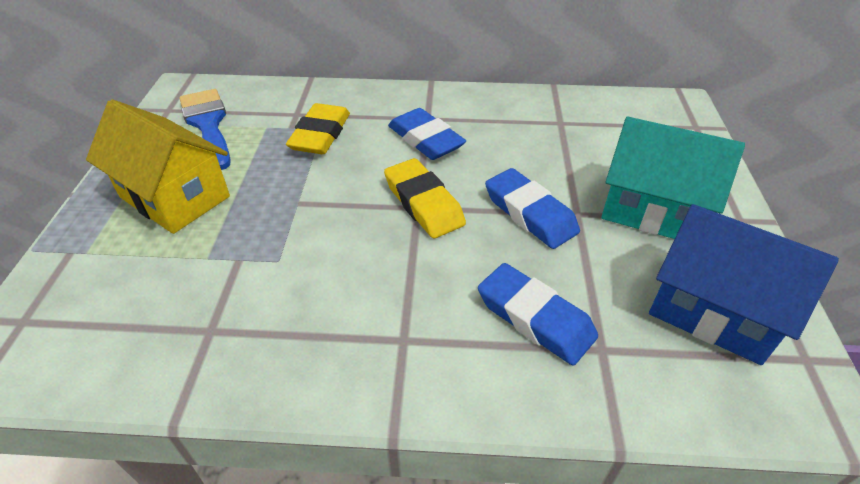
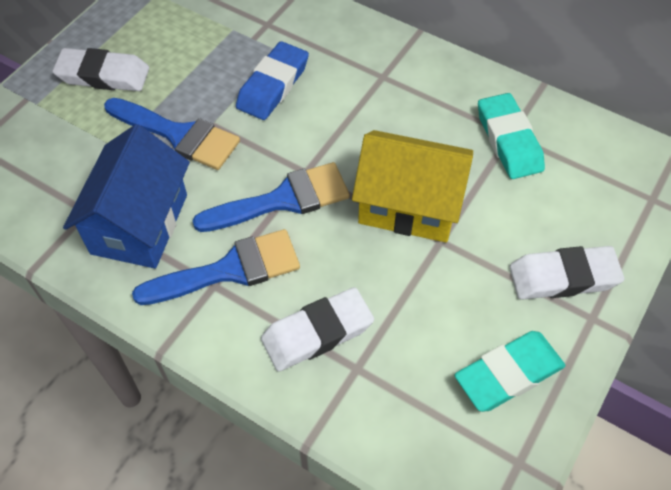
blue brush: [179,89,231,170] = 1 -> [104,98,240,170] [132,229,300,305] [192,162,350,232] = 3
blue eraser: [388,108,466,160] [478,263,598,366] [485,168,580,249] = 3 -> [236,41,309,120] = 1
turquoise eraser: none = 0 -> [454,331,565,412] [478,93,545,179] = 2
turquoise house: [601,117,745,239] = 1 -> none = 0
white eraser: none = 0 -> [52,48,149,91] [261,287,374,372] [510,246,624,300] = 3
yellow eraser: [286,103,350,154] [384,158,466,239] = 2 -> none = 0

